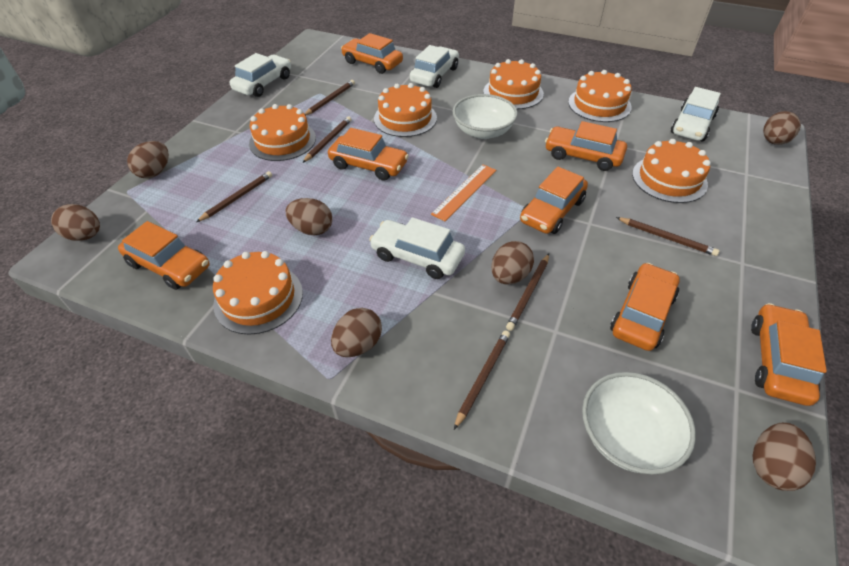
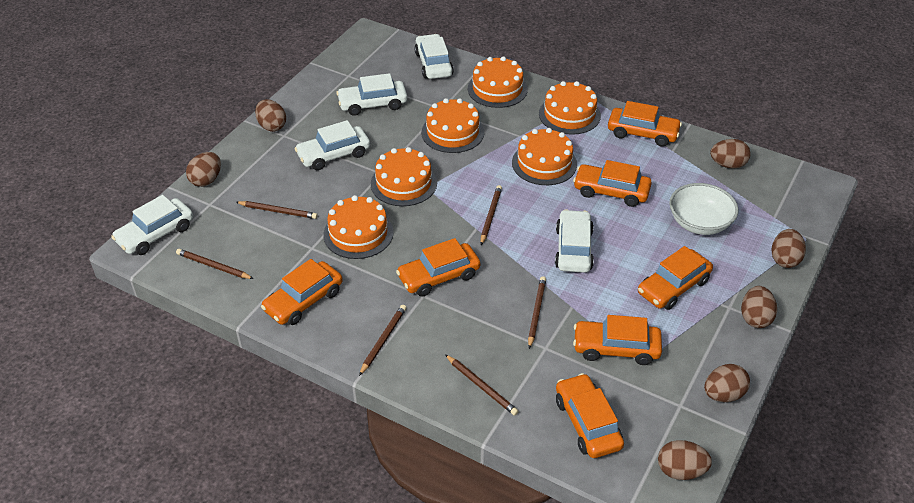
orange ruler: [431,164,496,221] = 1 -> none = 0
white bowl: [452,94,518,139] [582,372,696,475] = 2 -> [669,183,738,235] = 1
white car: [230,53,291,97] [369,217,465,279] [410,45,459,88] [671,87,721,141] = 4 -> [111,195,193,255] [294,120,370,170] [336,73,407,116] [414,34,454,79] [555,209,594,273] = 5

